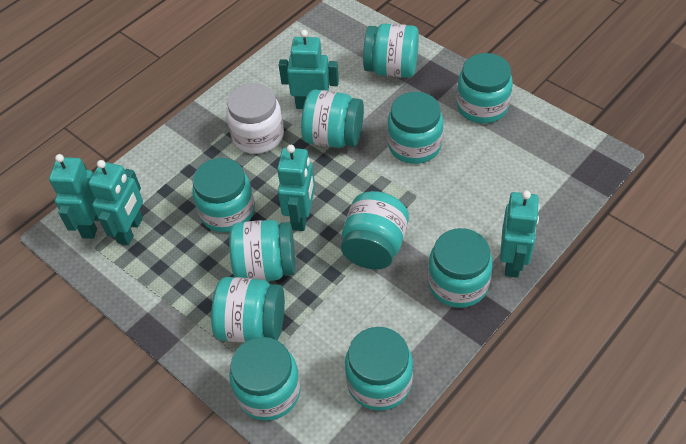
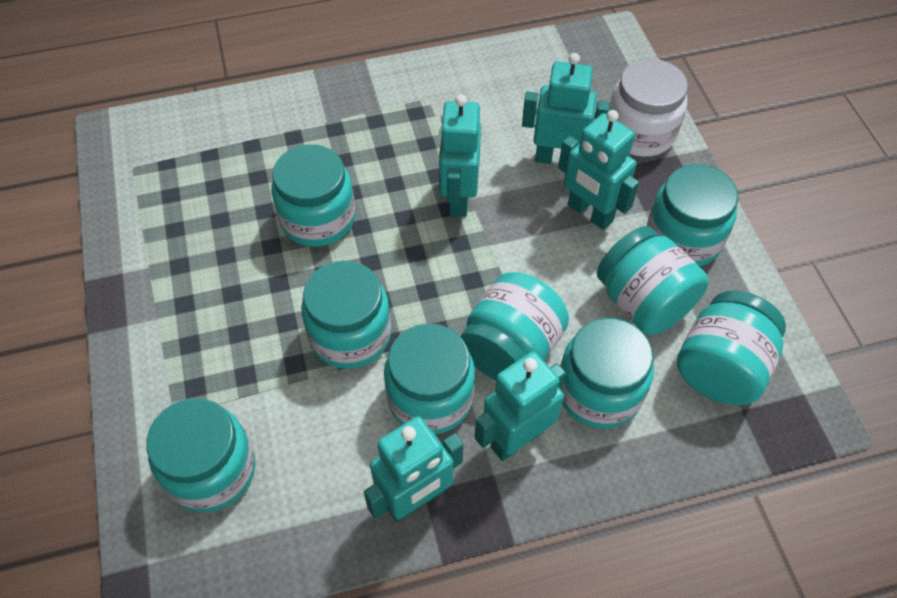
turquoise jar: [192,158,255,232] [211,277,285,343] [229,220,295,281] [229,337,301,421] [301,90,364,148] [341,191,409,269] [345,327,413,411] [363,24,419,78] [387,92,443,164] [428,228,493,308] [456,53,513,123] = 11 -> [146,398,256,512] [271,144,355,247] [301,260,391,369] [384,323,475,434] [460,272,569,380] [560,318,654,429] [597,226,709,335] [647,164,738,267] [677,290,786,405] = 9

